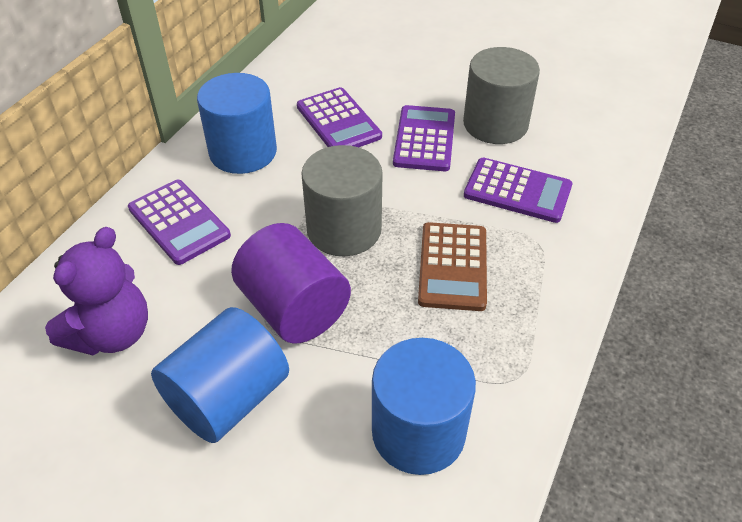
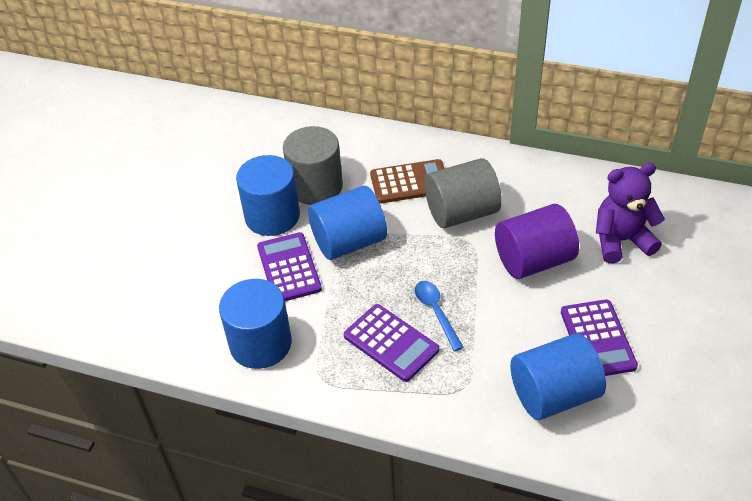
blue cylinder: [151,307,289,443] [197,73,277,174] [372,338,476,475] = 3 -> [219,279,292,369] [236,155,300,236] [308,186,387,260] [510,333,606,420] = 4
blue spoon: none = 0 -> [415,281,464,351] = 1
purple calculator: [128,180,231,265] [297,87,382,147] [393,105,455,171] [464,158,572,223] = 4 -> [257,232,322,301] [344,304,439,382] [561,299,638,376] = 3

